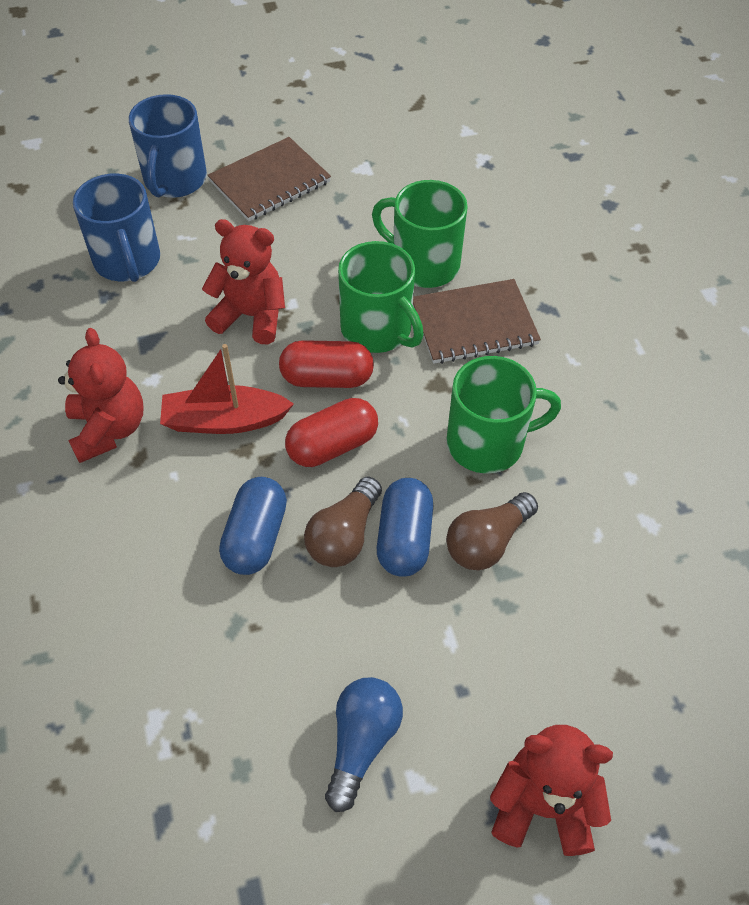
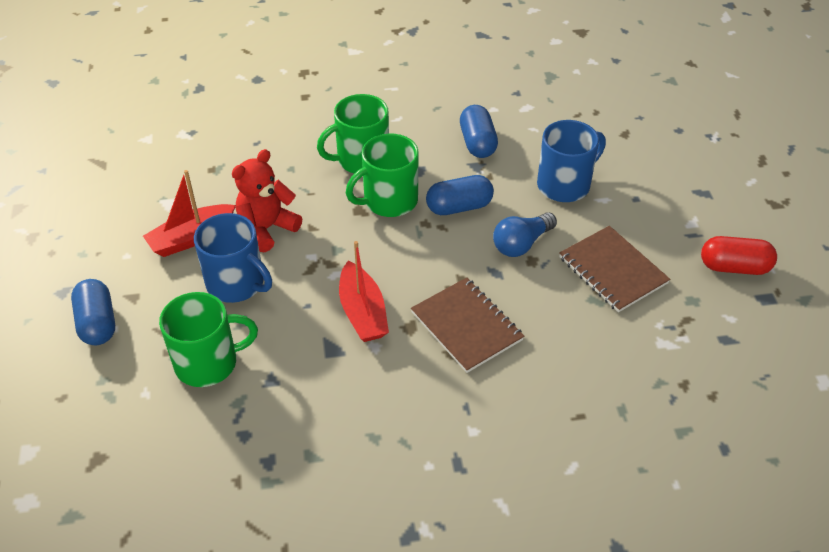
blue capsule: [219,477,287,575] [377,478,433,577] = 2 -> [71,279,115,345] [426,175,494,215] [460,105,498,158] = 3
brown light bulb: [304,477,382,567] [446,492,538,570] = 2 -> none = 0
red boat: [160,344,294,434] = 1 -> [143,170,236,257] [339,241,389,342] = 2
red capsule: [279,340,374,388] [285,398,378,467] = 2 -> [701,236,777,275] = 1
red teddy bear: [58,328,143,463] [202,219,285,344] [490,725,613,856] = 3 -> [232,149,302,252] = 1

